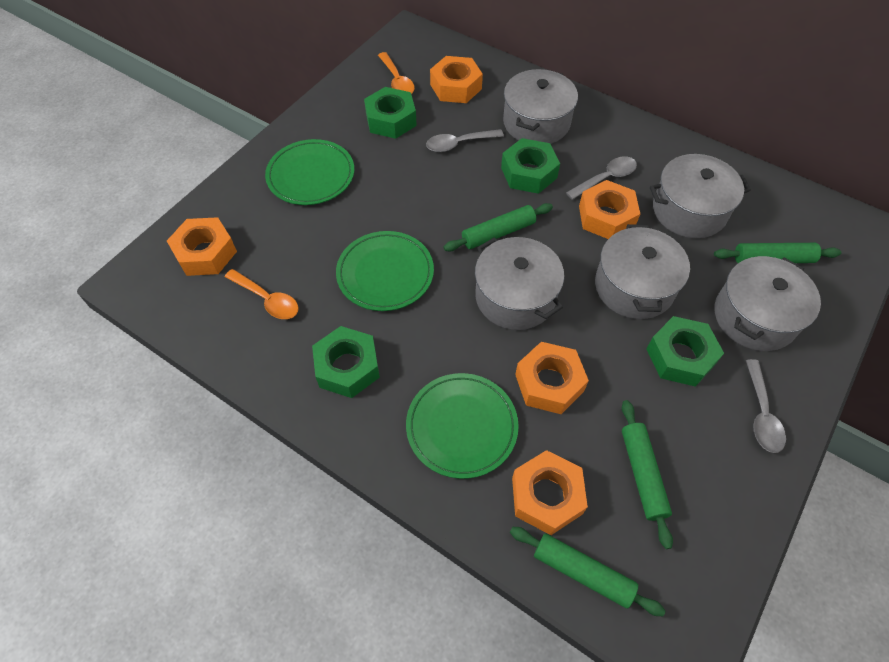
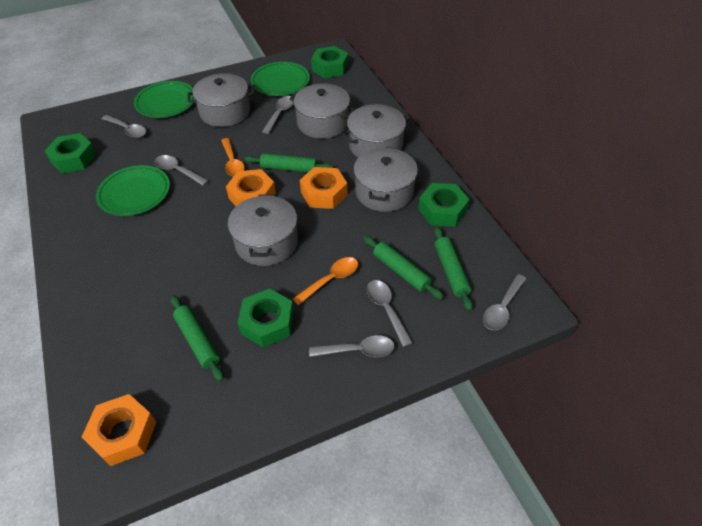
grey spoon: [426,129,504,152] [566,156,637,200] [746,359,786,453] = 3 -> [102,115,146,138] [155,155,209,186] [262,96,294,134] [309,335,395,357] [367,280,413,347] [483,274,526,330] = 6
orange nut: [167,217,237,276] [430,56,483,103] [512,450,588,535] [515,342,589,414] [579,180,640,239] = 5 -> [82,394,156,466] [226,169,276,206] [300,167,348,209] = 3

